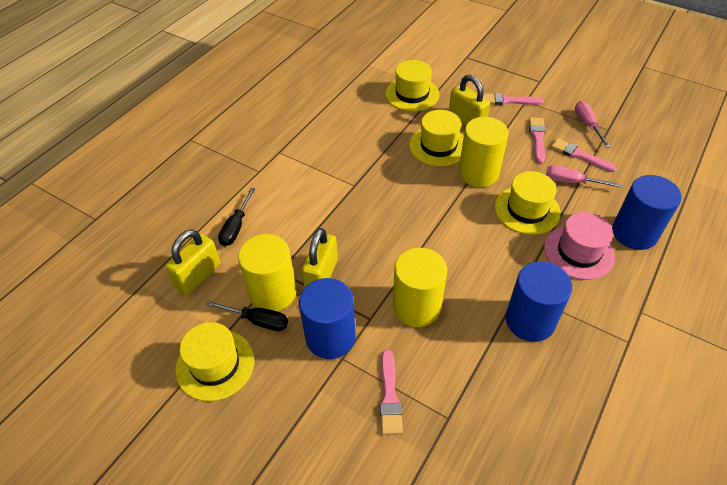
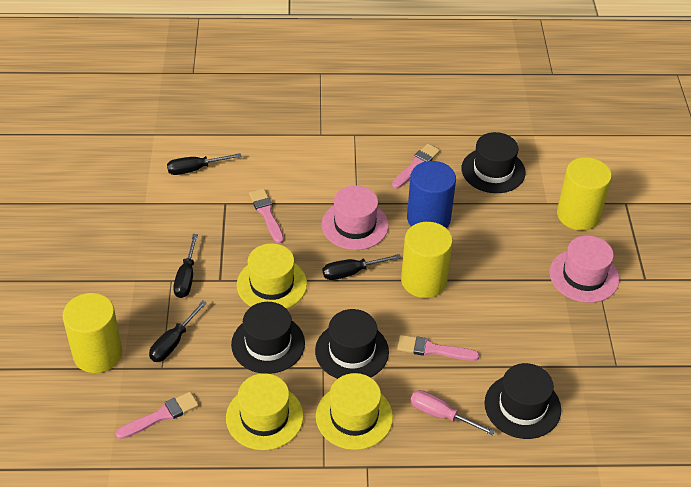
black hat: none = 0 -> [231,302,305,374] [315,309,389,379] [461,132,526,193] [484,363,561,439] = 4
black screwdriver: [206,300,288,331] [218,188,255,246] = 2 -> [149,301,207,362] [167,153,242,175] [173,234,198,298] [323,254,401,280] = 4
blue cylinder: [299,278,356,359] [506,261,572,342] [612,175,682,250] = 3 -> [407,161,456,228] = 1
pink hat: [544,212,615,280] = 1 -> [322,185,389,250] [549,235,619,303] = 2
pink screwdriver: [546,165,622,188] [575,101,611,148] = 2 -> [410,390,495,435] = 1
yellow hat: [176,322,255,401] [385,60,440,111] [409,110,464,166] [495,171,561,235] = 4 -> [226,373,304,450] [237,243,307,309] [316,373,393,450] = 3
yellow padlock: [165,229,220,295] [301,228,338,289] [449,75,490,125] = 3 -> none = 0

